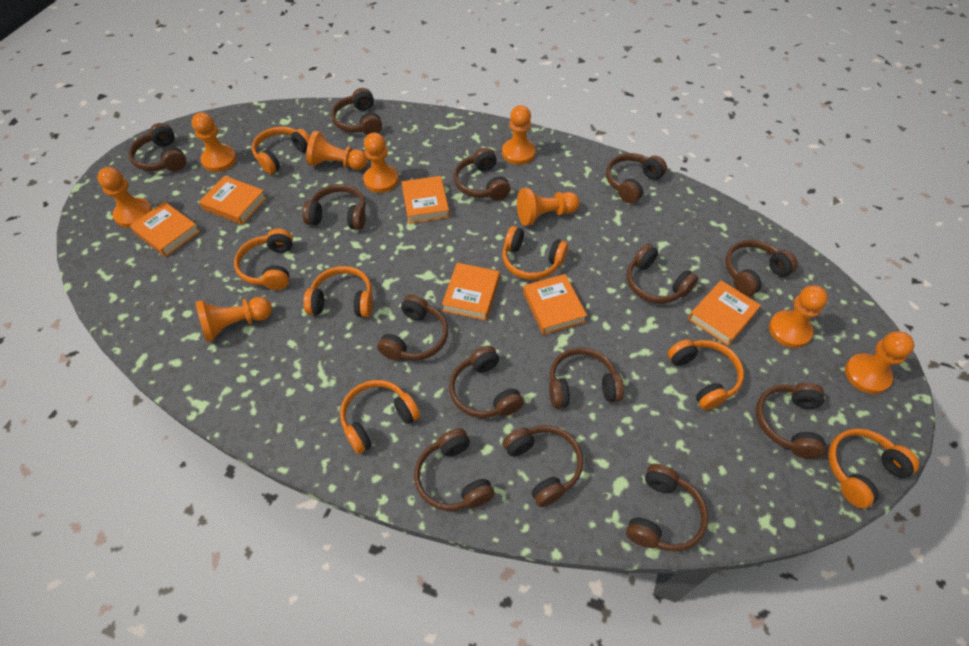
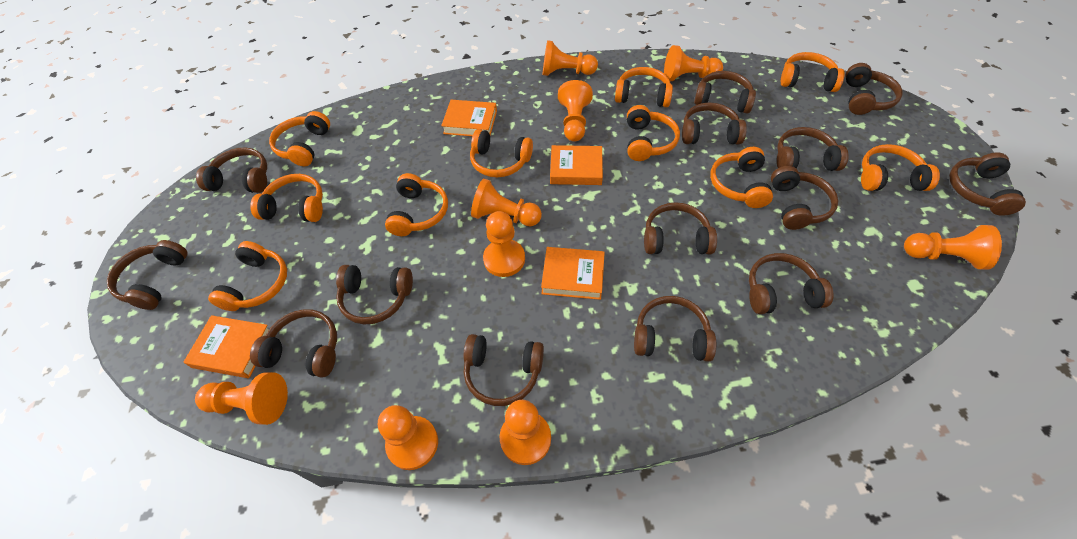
orange book: [130,202,200,257] [199,176,267,225] [401,176,450,224] [442,263,500,321] [523,274,587,335] [688,280,761,346] = 6 -> [184,315,269,378] [441,100,497,136] [541,247,605,300] [550,145,603,185] = 4
orange headphones: [234,228,293,290] [252,126,310,174] [303,266,373,317] [340,380,420,454] [502,226,568,280] [667,339,744,410] [828,428,920,509] = 7 -> [208,241,287,311] [250,174,323,222] [269,111,330,166] [385,173,448,236] [470,129,533,178] [615,67,673,107] [627,105,680,161] [710,147,773,208] [781,52,845,92] [861,144,940,191] = 10

